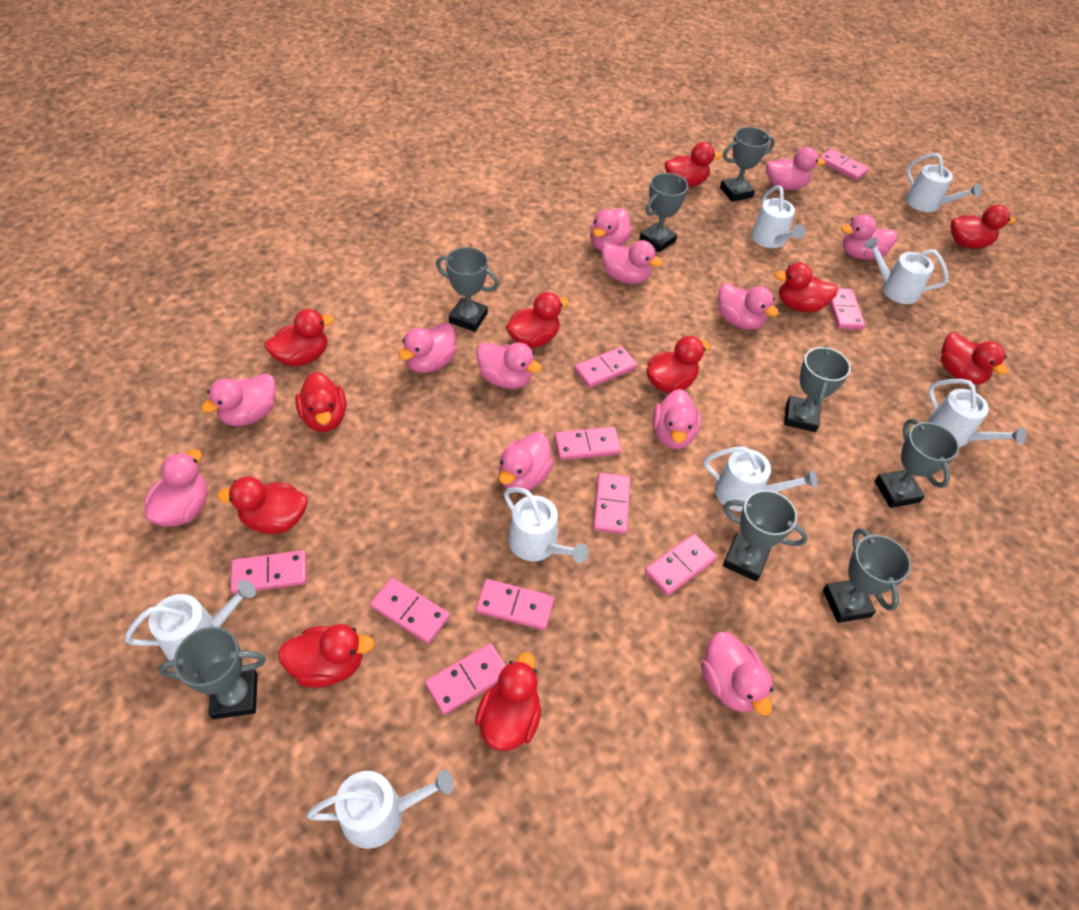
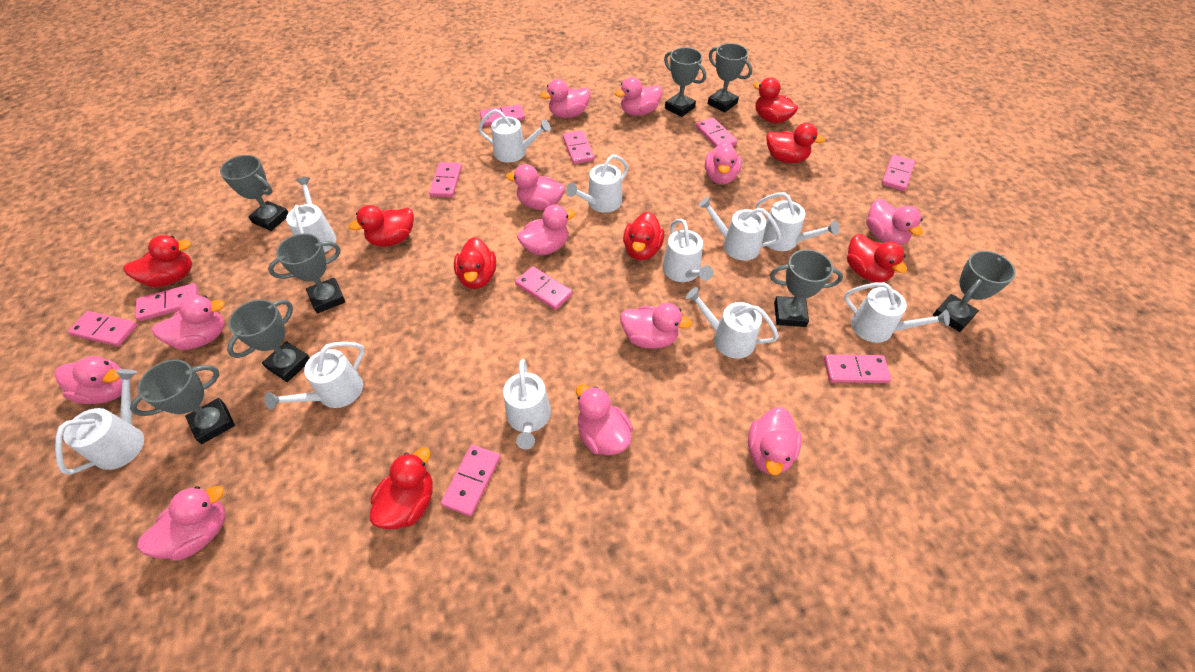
red duck: [217,476,307,534] [265,309,334,366] [278,624,374,688] [295,372,346,432] [475,652,541,751] [506,292,569,348] [646,336,710,393] [665,142,722,187] [774,262,838,312] [941,332,1008,384] [950,204,1016,249] = 11 -> [123,235,192,287] [349,205,414,247] [370,448,433,529] [454,237,496,289] [623,211,664,260] [753,77,798,124] [766,123,825,163] [847,234,907,282] = 8
white watering can: [125,580,256,660] [306,770,454,849] [504,487,589,563] [704,446,817,511] [751,185,806,248] [864,237,948,304] [906,153,982,212] [927,379,1026,447] = 8 -> [55,369,144,475] [264,342,365,410] [286,177,337,252] [478,109,551,163] [503,359,551,449] [566,155,628,213] [662,218,713,282] [686,287,779,359] [698,197,781,261] [756,192,839,251] [844,282,950,343] = 11

